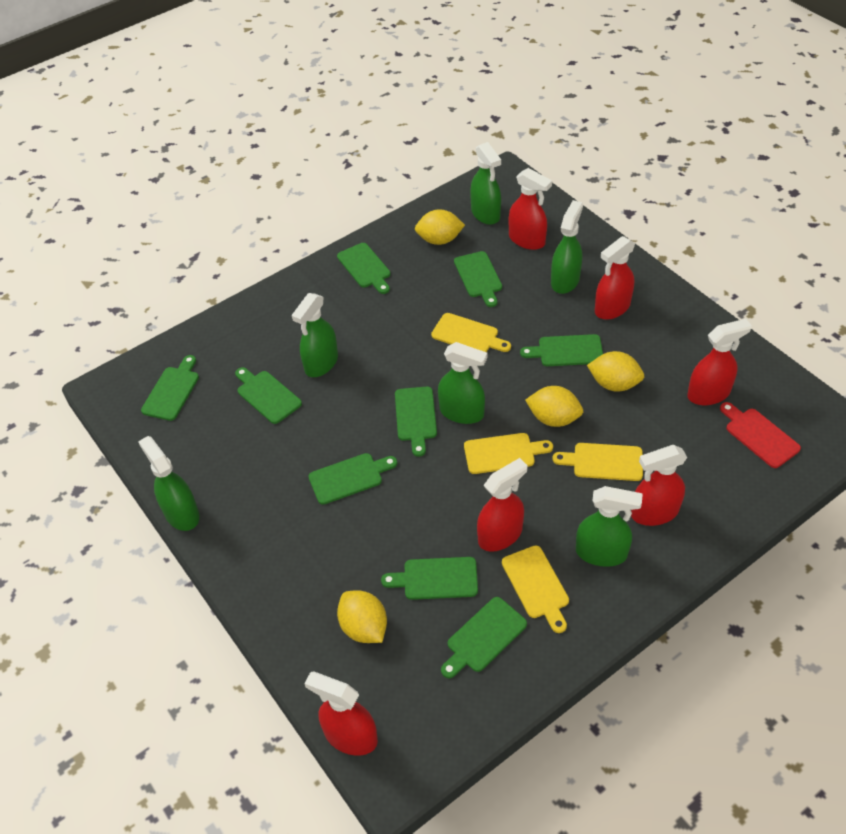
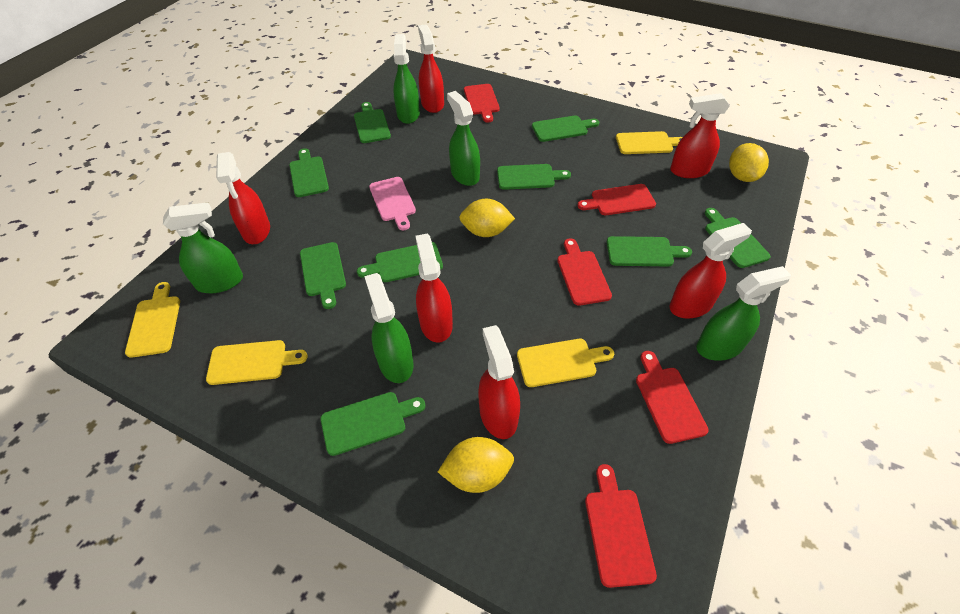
green spray bottle: [138,436,200,531] [292,293,338,377] [438,342,488,424] [470,142,501,225] [551,200,583,294] [576,486,643,567] = 6 -> [163,202,243,293] [364,273,414,383] [393,34,420,124] [447,91,480,186] [696,266,791,361] = 5
pink cutting board: none = 0 -> [369,177,416,230] = 1
red cutting board: [720,402,801,468] = 1 -> [464,84,500,123] [557,239,612,306] [577,184,656,215] [585,464,657,588] [636,351,709,444] = 5
yellow lemon: [337,590,387,643] [415,209,465,245] [525,386,583,427] [587,351,644,391] = 4 -> [438,437,514,493] [459,199,515,237] [729,143,769,182] = 3

